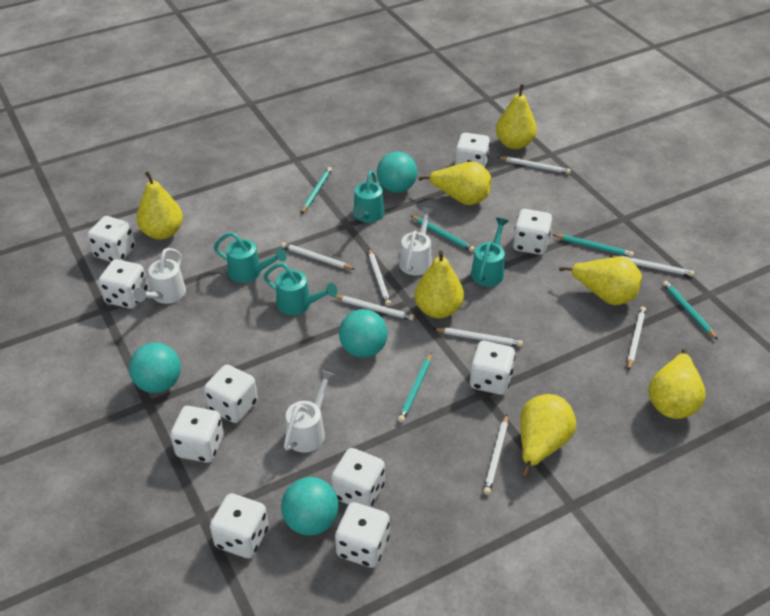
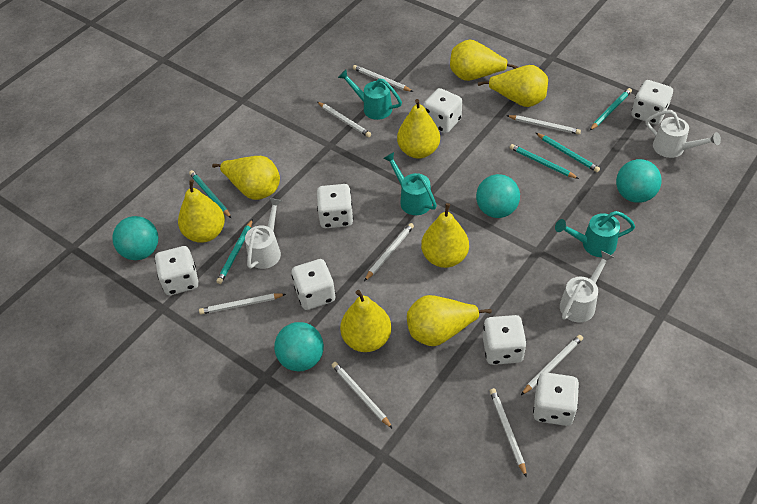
turquoise watering can: [214,232,287,283] [263,263,337,315] [353,170,384,223] [471,218,509,286] = 4 -> [338,70,402,120] [383,152,437,215] [555,211,635,257] = 3
white dice: [87,216,136,262] [99,259,148,309] [170,406,224,463] [204,365,258,423] [210,493,268,558] [331,448,385,507] [335,502,390,568] [455,133,490,168] [469,341,515,395] [513,209,552,255] = 10 -> [155,246,199,295] [292,259,335,310] [317,184,353,228] [423,88,462,134] [483,315,527,365] [533,372,579,426] [631,80,673,125] = 7
yellow pear: [137,171,183,240] [415,251,464,318] [418,161,491,205] [496,84,537,149] [520,394,576,477] [559,257,642,305] [648,349,706,419] = 7 -> [178,180,225,243] [212,156,280,200] [340,290,391,352] [397,99,440,159] [407,295,492,346] [421,203,469,268] [450,40,518,81] [478,65,548,107] = 8

